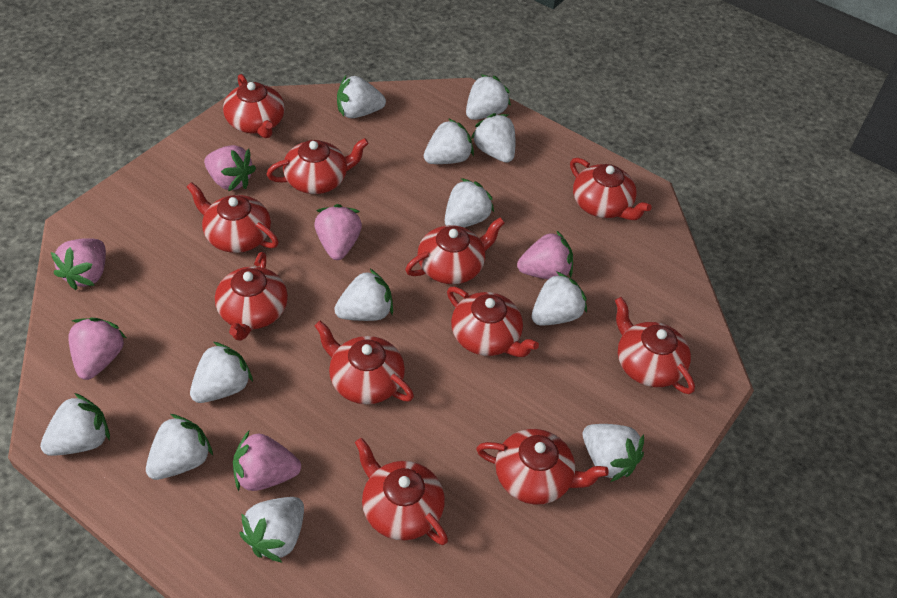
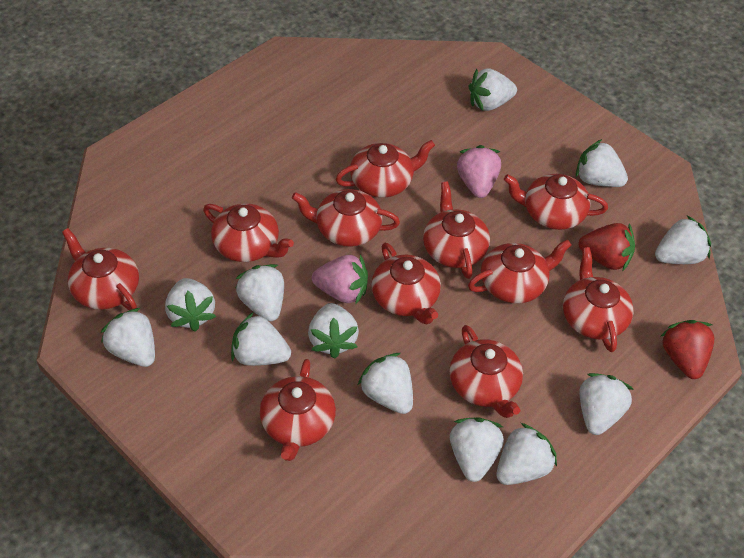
pink strawberry: [51,238,106,290] [68,318,126,380] [204,145,256,191] [233,431,301,491] [314,204,362,260] [517,230,573,279] = 6 -> [312,254,368,305] [457,145,501,198] = 2
red strawberry: none = 0 -> [579,223,635,271] [660,320,714,379] = 2

